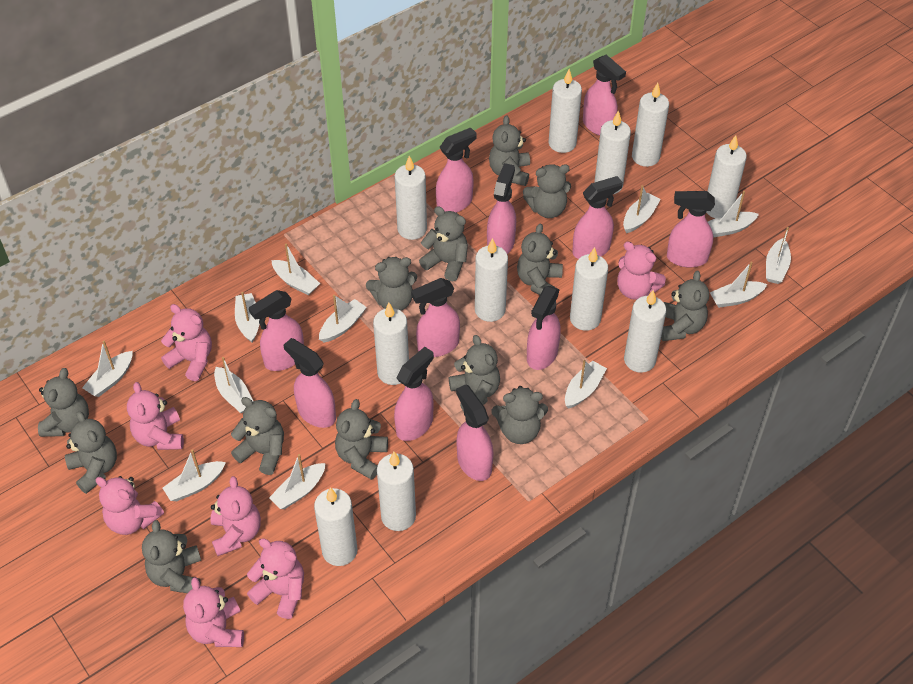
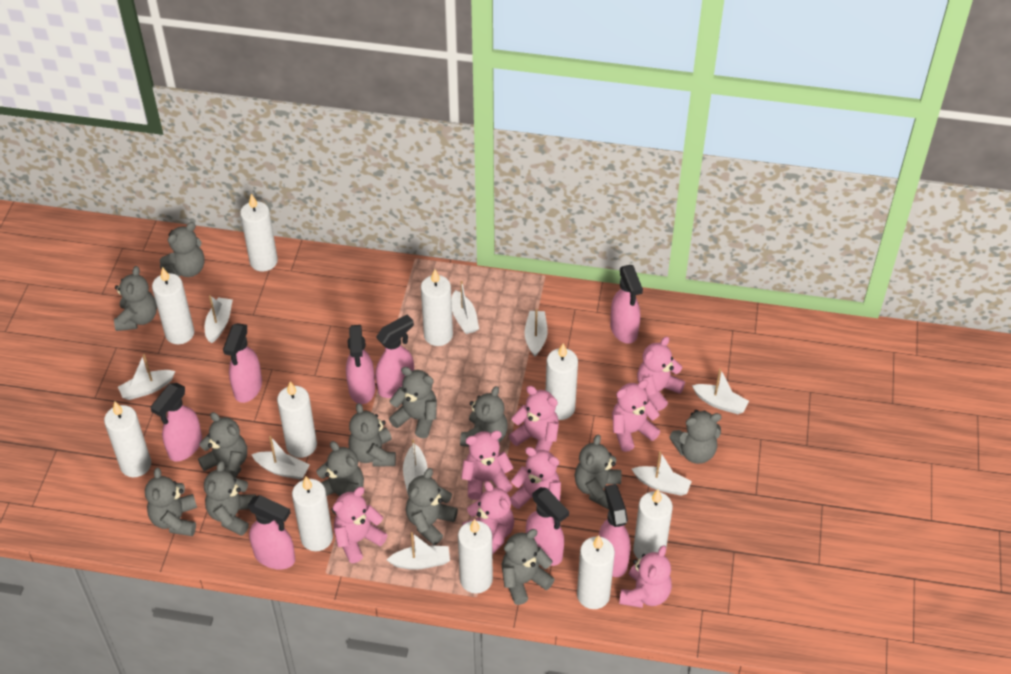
pink spray bottle: [249,290,304,371] [284,338,336,428] [394,347,434,441] [411,278,460,357] [436,127,477,213] [456,384,493,481] [487,163,516,254] [527,286,561,370] [572,176,623,259] [583,55,626,136] [667,191,715,268] = 11 -> [150,383,202,461] [223,323,262,403] [247,495,295,570] [346,325,375,404] [375,315,414,398] [526,487,569,566] [599,484,631,577] [610,265,643,344] = 8
pink teddy bear: [95,476,164,535] [127,382,184,450] [161,304,212,381] [183,577,244,647] [210,476,261,556] [247,538,304,619] [617,242,666,300] = 7 -> [333,487,387,563] [461,431,514,500] [462,481,514,555] [509,386,559,452] [510,447,561,509] [612,380,660,452] [619,545,672,608] [637,337,685,411] = 8
white boat: [82,341,133,397] [163,449,226,501] [214,357,253,413] [235,292,259,343] [269,454,326,509] [272,243,320,295] [319,295,367,343] [565,360,607,409] [623,185,661,233] [708,191,759,237] [710,262,767,308] [766,227,791,284] = 12 -> [118,354,175,400] [205,295,233,343] [251,436,309,480] [387,532,450,570] [403,439,427,494] [452,281,479,334] [524,309,548,357] [632,451,692,496] [692,368,749,414] = 9
white candle: [314,487,358,566] [373,303,409,385] [377,452,416,531] [395,156,427,240] [475,238,508,322] [549,69,582,153] [570,247,608,331] [594,110,631,194] [624,290,666,373] [632,83,669,167] [706,135,747,218] = 11 -> [104,401,151,477] [152,267,194,344] [240,194,278,272] [277,382,317,458] [292,476,333,551] [421,269,453,346] [458,519,493,594] [546,343,578,420] [577,535,615,609] [633,489,673,559] = 10

